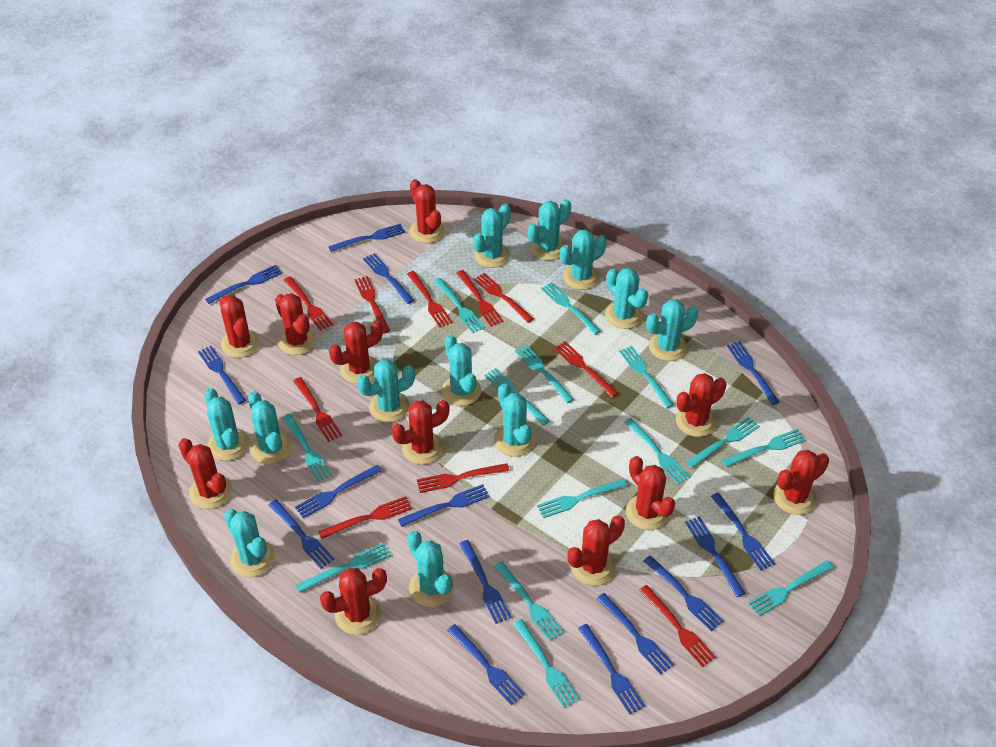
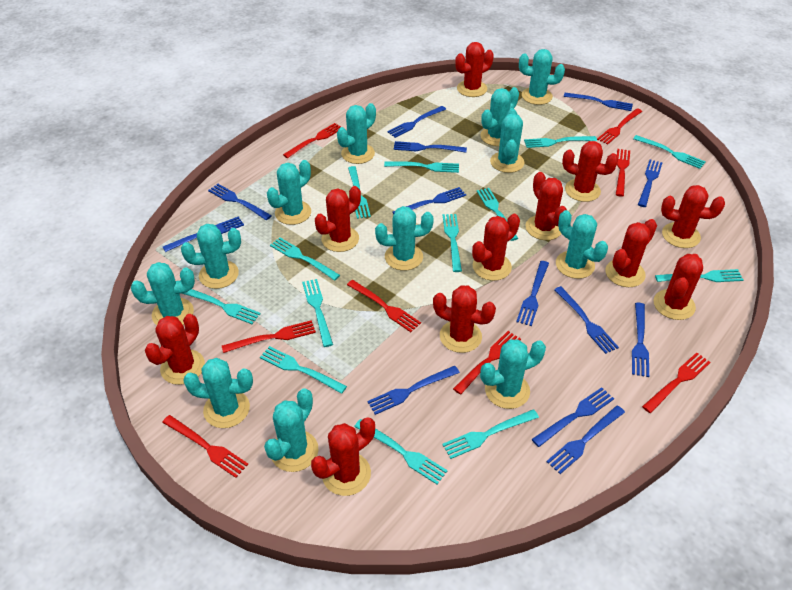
blue fork: [198,346,246,404] [205,265,282,304] [269,500,335,569] [295,465,382,518] [328,224,405,252] [363,253,414,304] [398,484,490,527] [447,624,525,706] [459,540,512,624] [578,624,645,715] [597,593,674,675] [644,555,724,631] [685,516,745,597] [711,492,775,571] [727,341,780,405] = 15 -> [163,217,244,252] [208,184,272,220] [367,366,460,415] [387,106,446,138] [392,187,466,214] [393,141,467,152] [516,261,549,326] [532,387,614,447] [546,405,625,474] [554,286,619,354] [564,93,633,111] [632,303,649,377] [638,160,663,207] = 13
red fork: [284,276,333,331] [293,377,342,442] [318,496,412,539] [354,276,390,334] [407,271,453,327] [417,463,509,493] [457,270,503,326] [473,273,534,323] [554,341,618,398] [639,585,716,667] = 10 -> [162,415,248,478] [222,320,316,353] [283,123,341,158] [347,280,421,332] [453,331,521,395] [597,108,642,144] [616,149,630,197] [642,352,711,413] = 8
turquoise fork: [282,414,332,482] [296,543,391,593] [434,278,485,333] [484,368,550,426] [494,561,564,641] [513,619,580,708] [515,344,574,403] [537,478,627,518] [541,282,601,335] [619,346,674,408] [624,418,691,485] [686,417,760,468] [722,429,806,467] [748,560,834,616] = 14 -> [182,289,261,324] [260,346,347,394] [270,237,340,280] [302,279,333,347] [348,166,371,219] [354,419,448,484] [384,161,459,173] [442,409,539,459] [443,214,462,272] [477,188,518,241] [524,136,597,148] [633,135,705,169] [655,269,743,282] = 13

